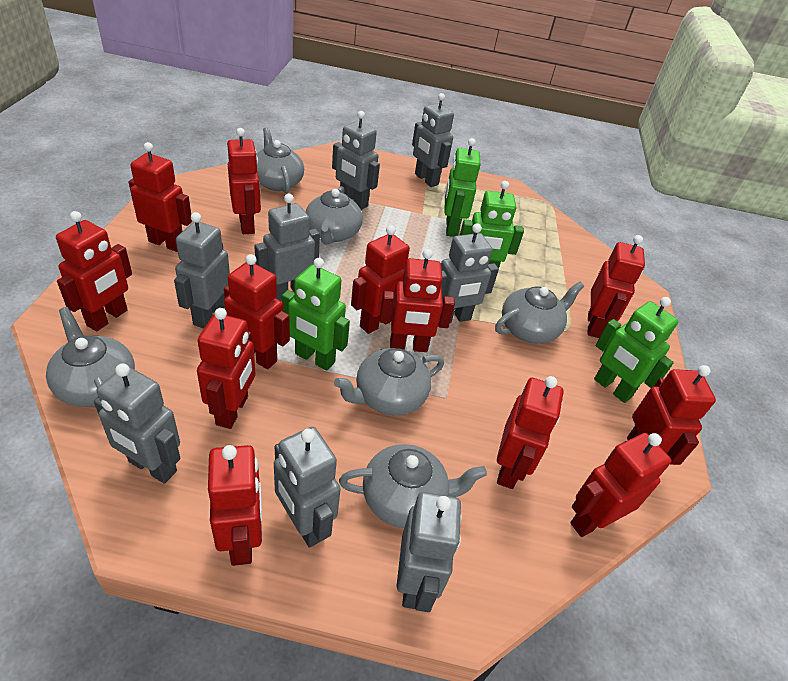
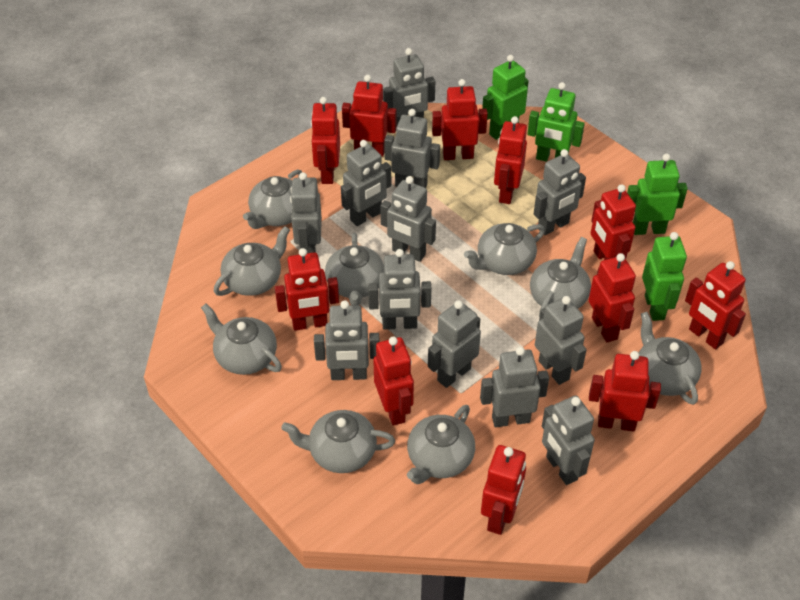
grey robot: [94,363,180,484] [174,212,230,329] [254,193,320,301] [274,427,341,548] [332,111,380,210] [397,492,462,612] [412,93,454,187] [441,223,499,323] = 8 -> [290,172,322,253] [314,300,379,380] [341,140,391,226] [368,249,431,330] [380,176,436,262] [383,48,435,125] [384,109,440,188] [428,300,481,388] [480,347,549,427] [534,149,586,235] [535,296,587,385] [542,395,595,485] = 12
grey teapot: [46,307,135,407] [257,127,304,193] [306,186,363,245] [334,348,444,415] [339,444,487,528] [495,282,584,344] = 6 -> [201,303,282,375] [214,226,290,296] [243,169,302,229] [281,410,395,473] [325,233,384,305] [407,405,475,484] [464,223,545,275] [530,237,591,317] [639,312,702,405] = 9
red robot: [56,211,132,331] [128,142,192,252] [197,308,256,429] [208,445,262,566] [224,254,290,369] [227,128,261,234] [351,225,410,334] [380,249,455,352] [497,376,564,489] [570,433,672,537] [588,235,645,338] [627,365,716,465] = 12 -> [275,248,339,331] [311,97,340,184] [342,75,397,157] [373,337,414,426] [432,79,488,160] [481,445,526,535] [494,116,527,204] [589,253,636,343] [589,351,661,432] [591,184,636,260] [685,261,746,349] = 11

